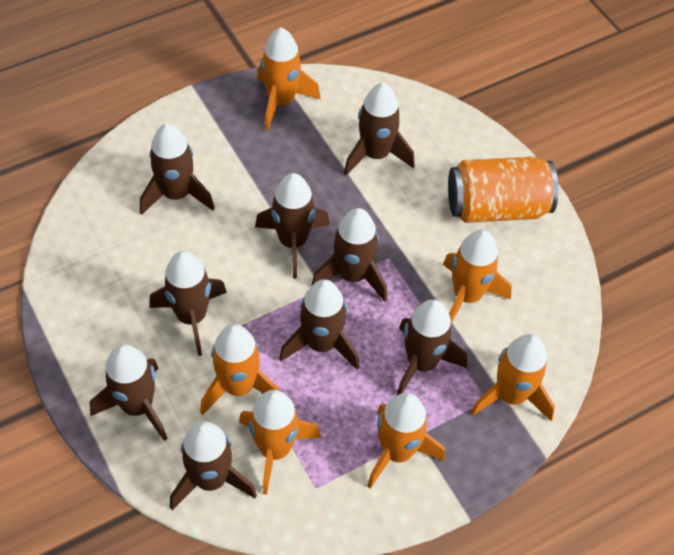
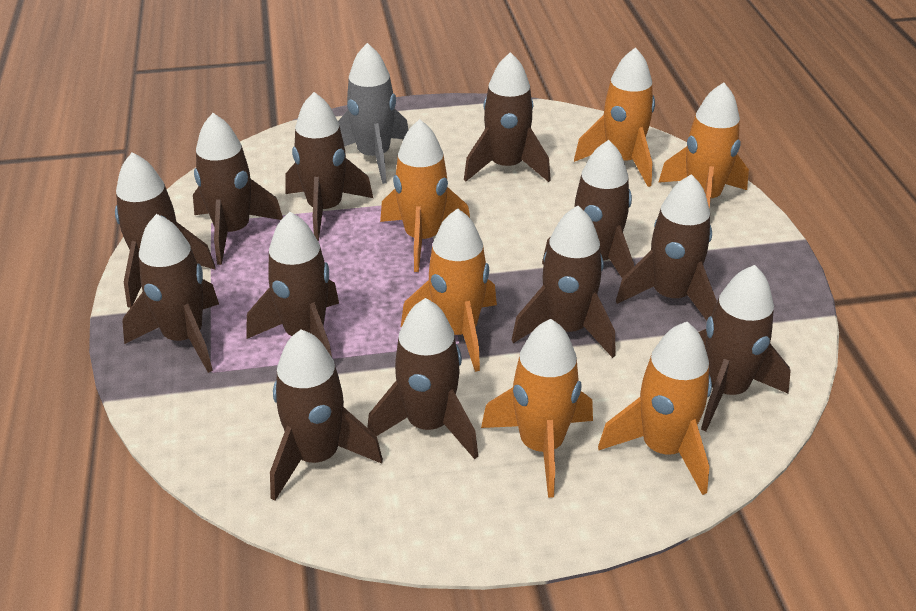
brown rocket: [90,344,168,441] [140,123,215,215] [149,251,227,356] [170,421,257,510] [255,173,330,278] [279,279,360,370] [311,208,388,302] [344,83,415,175] [396,299,467,396] = 9 -> [115,152,216,308] [122,214,219,373] [193,113,283,265] [246,212,339,357] [270,329,383,501] [285,92,373,241] [367,298,478,459] [464,52,551,182] [512,206,616,358] [542,140,634,278] [616,174,717,321] [698,265,791,431] = 12
grey rocket: none = 0 -> [338,43,408,184] = 1
orange can: [448,157,558,223] = 1 -> none = 0

